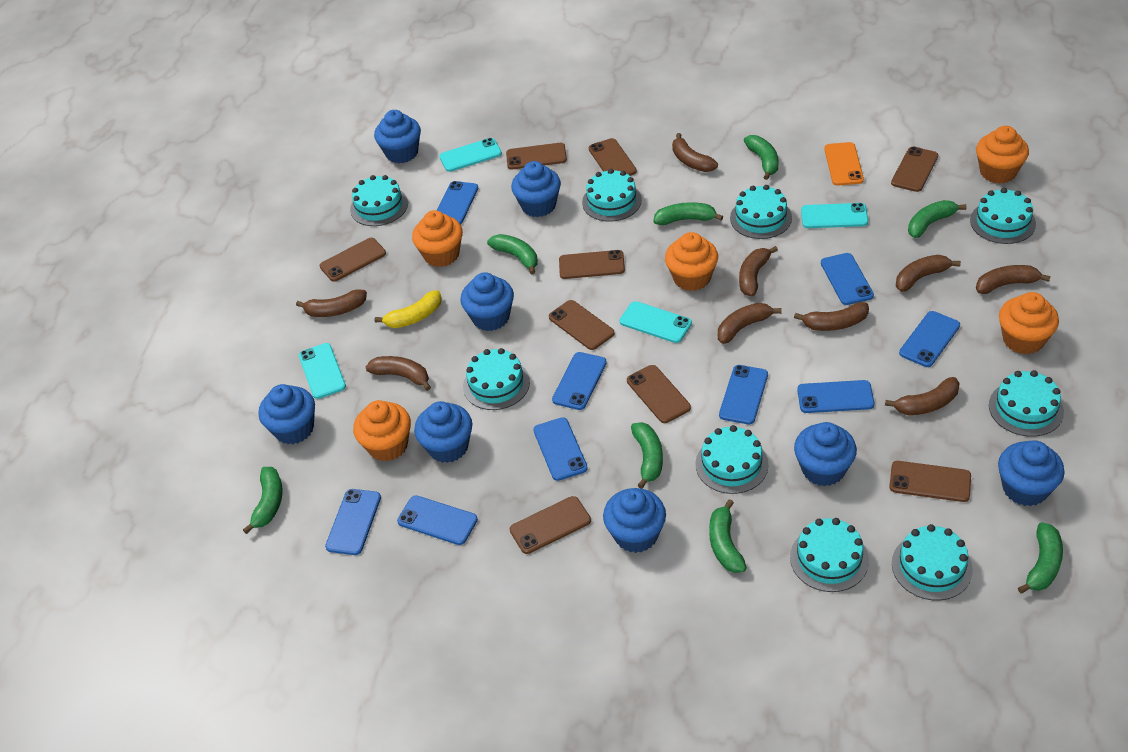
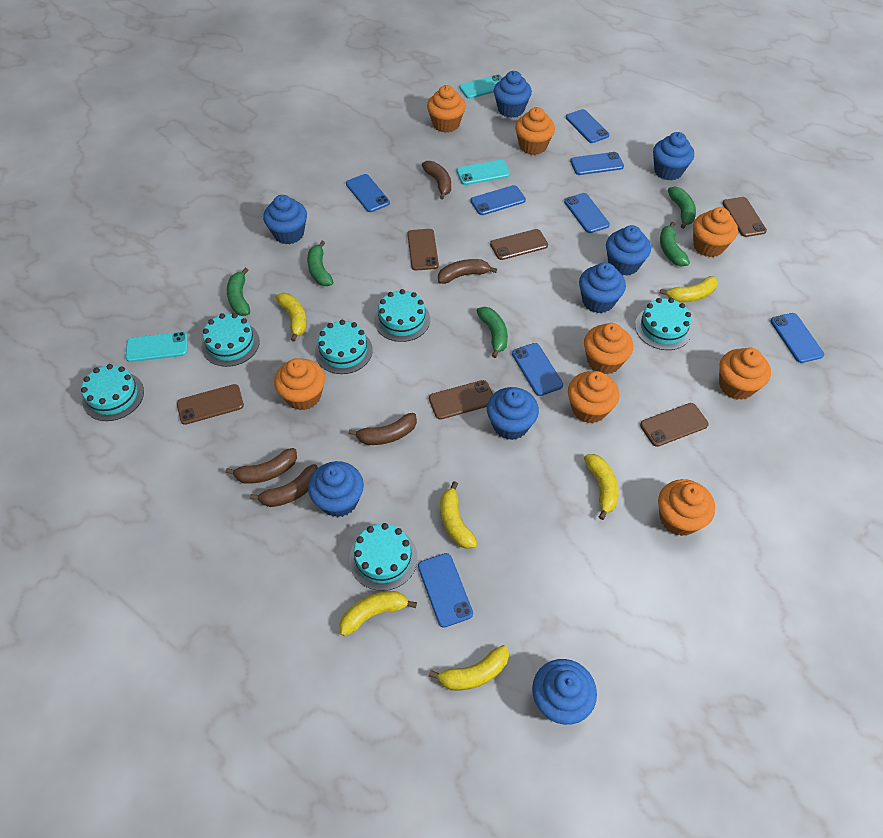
blue phone: [325,489,381,555] [397,495,478,545] [437,181,478,225] [533,417,588,481] [552,352,607,410] [719,365,768,424] [797,380,874,413] [821,253,874,305] [899,311,960,367] = 9 -> [346,174,390,212] [418,553,473,628] [470,185,526,215] [512,343,563,396] [564,193,610,233] [566,109,609,143] [570,152,624,175] [770,313,824,363] = 8
brown banana: [296,289,367,317] [366,356,431,391] [672,133,718,172] [718,303,782,344] [739,246,778,296] [794,302,869,331] [885,377,960,415] [896,255,961,292] [976,265,1050,294] = 9 -> [225,448,297,484] [250,464,318,507] [348,413,417,445] [422,161,451,200] [438,259,497,284] = 5
brown phone: [320,238,386,282] [506,143,567,170] [510,496,591,554] [549,300,615,350] [559,250,625,279] [589,138,637,176] [627,365,691,423] [889,461,971,502] [891,147,939,192] = 9 -> [177,384,244,425] [407,229,439,271] [429,380,493,420] [490,229,548,260] [640,403,709,447] [722,197,767,237] = 6
green banana: [243,467,283,534] [487,234,538,275] [631,422,663,489] [653,202,723,225] [709,499,747,573] [744,135,779,180] [908,200,967,238] [1018,522,1063,593] = 8 -> [227,268,250,316] [307,241,333,286] [477,307,508,358] [660,222,690,266] [668,186,696,229] = 5
orange cupcake: [353,400,411,461] [412,210,463,267] [665,232,718,291] [976,126,1029,184] [999,292,1059,354] = 5 -> [274,358,325,410] [427,85,466,133] [515,107,555,155] [568,371,619,423] [584,323,633,374] [658,479,715,536] [693,207,738,257] [719,348,771,400] = 8
orange phone: [824,142,864,186] = 1 -> none = 0
turquoise cake: [350,175,408,226] [463,348,530,410] [582,169,642,222] [695,425,769,494] [730,185,792,239] [790,518,869,592] [892,524,973,600] [970,188,1036,244] [989,370,1064,437] = 9 -> [81,364,144,421] [202,313,260,367] [315,320,373,374] [349,523,418,591] [374,289,430,342] [635,298,692,350] = 6
turquoise phone: [299,343,346,399] [439,138,502,172] [620,301,692,343] [801,203,868,228] = 4 -> [126,332,188,362] [457,160,510,185] [459,75,502,99] = 3
yellow banana: [375,290,442,328] = 1 -> [275,293,307,342] [339,591,417,636] [429,645,509,691] [440,481,478,549] [584,454,618,520] [660,276,718,302] = 6

